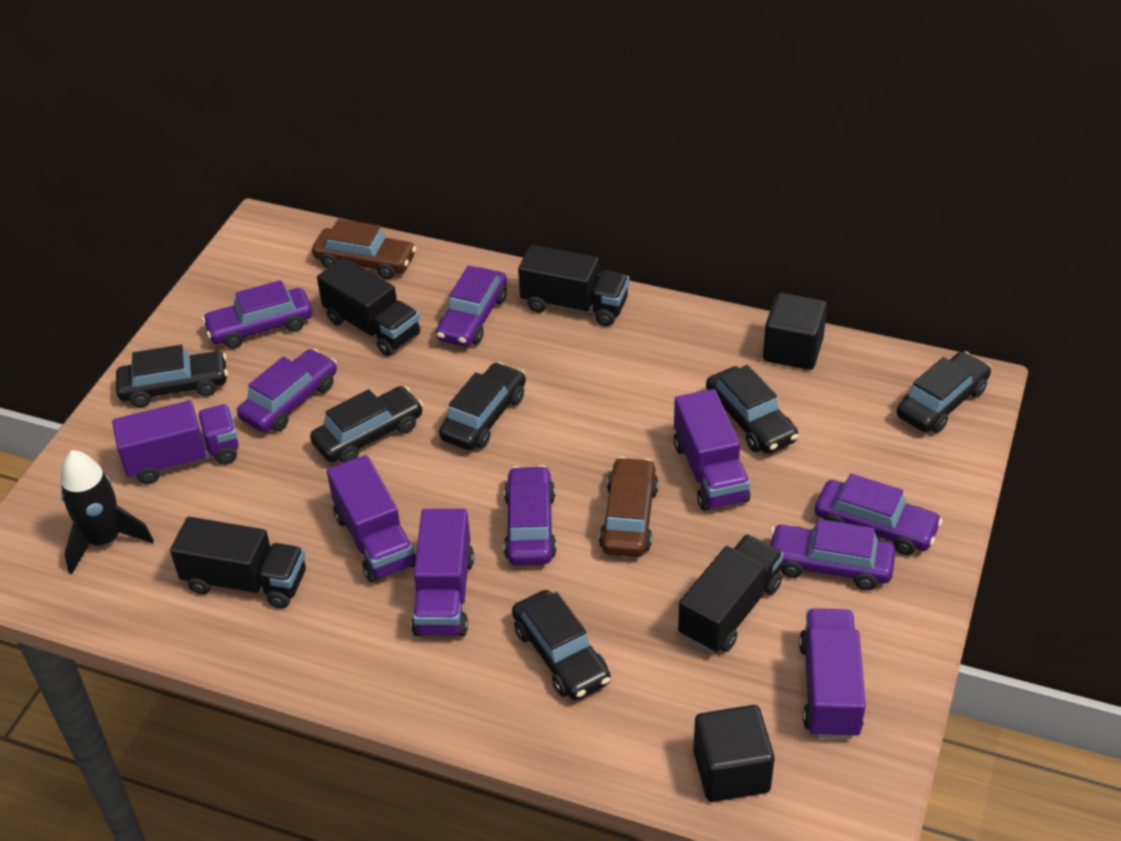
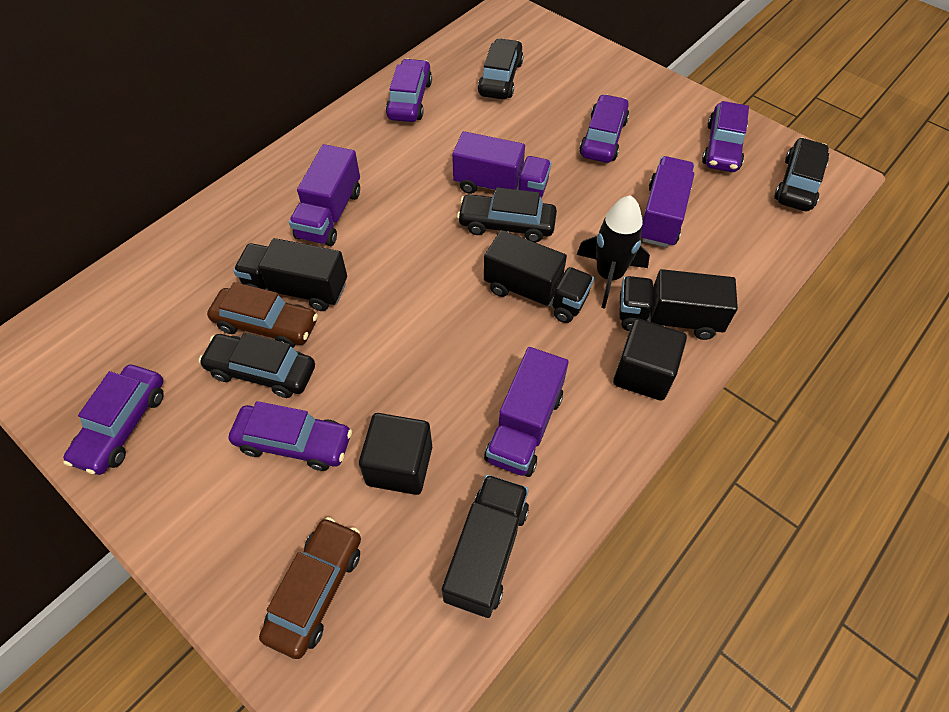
black car: [116,345,228,407] [310,386,423,463] [439,362,526,450] [512,590,611,700] [706,365,799,454] [897,351,991,433] = 6 -> [199,333,315,398] [457,187,557,242] [478,38,524,99] [775,137,829,211] = 4
purple car: [202,280,312,349] [237,349,337,432] [436,266,507,347] [504,465,557,565] [771,519,896,590] [815,473,943,555] = 6 -> [63,365,164,475] [228,401,352,471] [386,58,432,122] [579,94,629,163] [702,101,749,172] = 5
purple truck: [112,400,239,484] [327,455,416,583] [411,509,474,636] [674,389,750,511] [799,608,866,739] = 5 -> [289,144,360,246] [452,131,552,198] [484,347,569,477] [641,156,694,248] = 4

